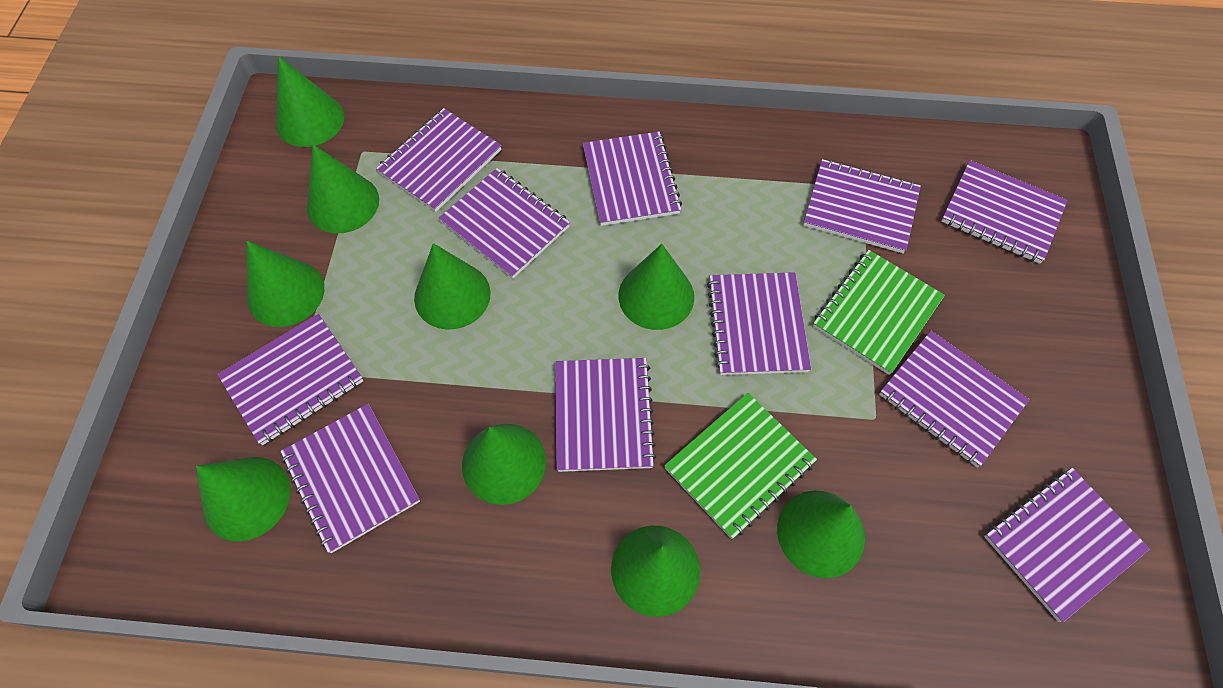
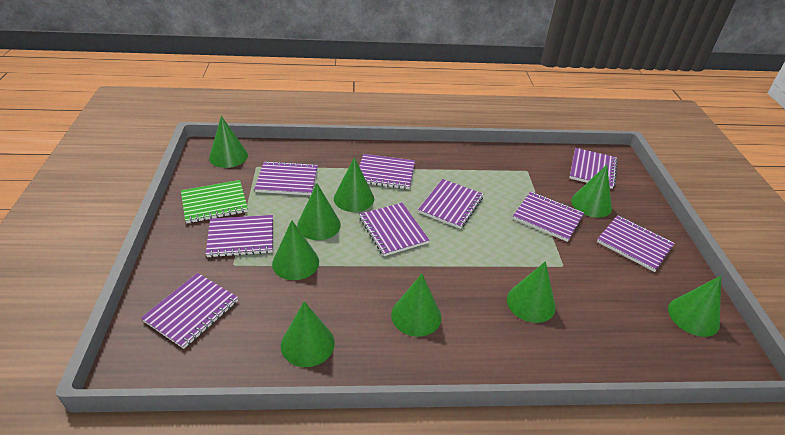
green notebook: [664,393,817,539] [813,250,945,375] = 2 -> [181,180,248,223] = 1
purple notebook: [217,314,363,445] [280,404,420,553] [376,108,502,212] [439,168,570,279] [555,358,656,472] [583,131,682,226] [707,272,811,375] [803,159,921,253] [879,331,1029,467] [941,160,1068,264] [984,468,1150,622] = 11 -> [141,273,238,349] [206,215,273,258] [254,161,318,195] [359,154,415,189] [359,203,429,256] [418,179,483,229] [513,191,584,242] [570,148,618,189] [597,215,675,272] = 9

